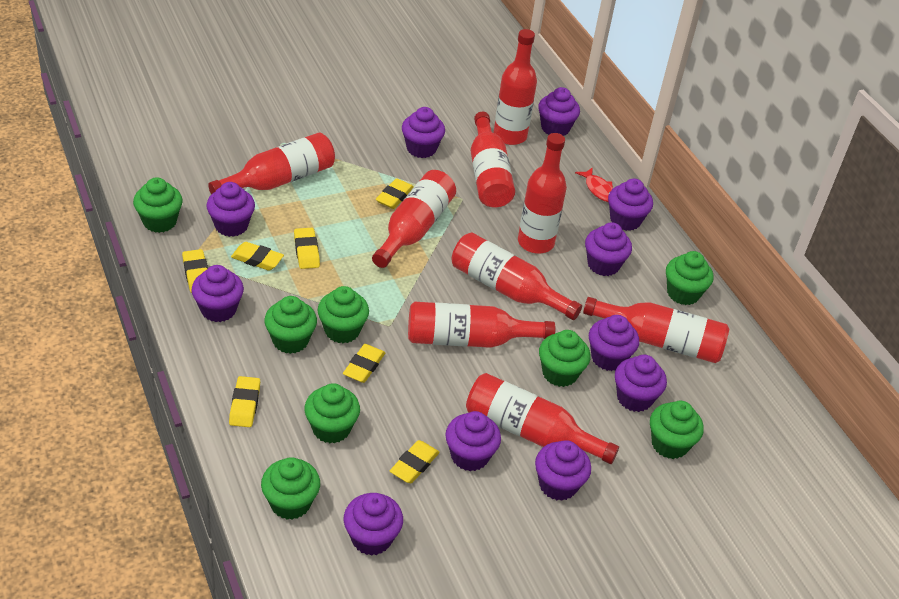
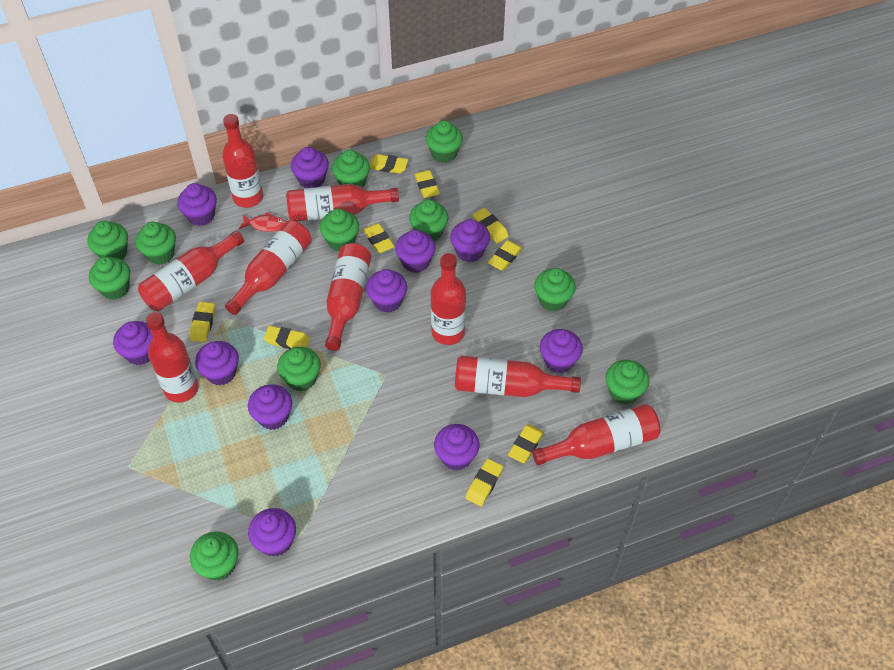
green cupcake: [133,177,183,233] [261,457,320,520] [264,296,317,354] [304,383,360,443] [318,286,369,343] [539,330,590,387] [650,401,704,459] [666,251,713,305] = 8 -> [87,221,128,259] [89,256,130,300] [136,222,176,265] [190,531,239,581] [277,347,321,391] [320,209,359,251] [332,150,370,188] [409,199,448,241] [426,121,463,163] [534,268,576,311] [606,360,649,404] = 11
yellow eraser: [182,249,208,293] [229,376,260,427] [231,242,284,271] [294,228,320,269] [343,344,385,383] [376,178,414,209] [390,440,440,483] = 7 -> [189,302,215,342] [264,326,310,349] [363,223,395,253] [370,154,408,174] [414,170,440,198] [465,459,503,506] [473,208,509,243] [488,240,523,271] [508,424,544,463] = 9

